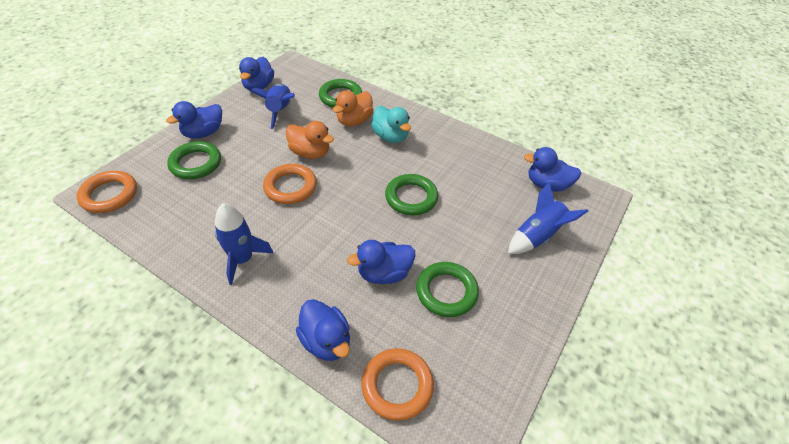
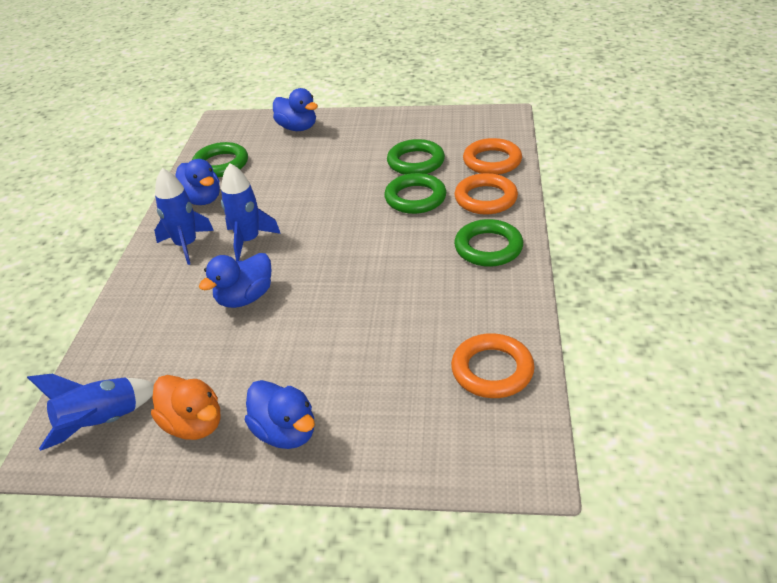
blue duck: [166,101,222,139] [239,57,274,91] [296,299,350,361] [347,240,415,284] [524,147,582,192] = 5 -> [176,159,220,205] [199,253,271,308] [244,380,315,449] [273,88,318,131] = 4
orange duck: [286,121,334,159] [333,90,374,126] = 2 -> [151,375,220,440] = 1
turquoise duck: [371,106,411,143] = 1 -> none = 0

